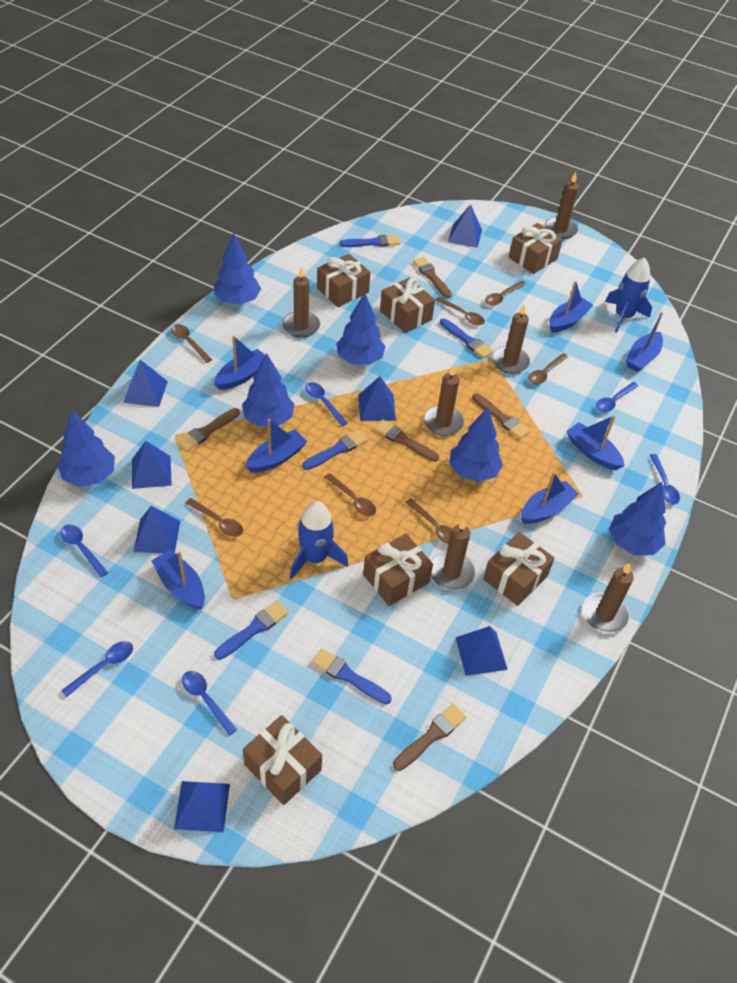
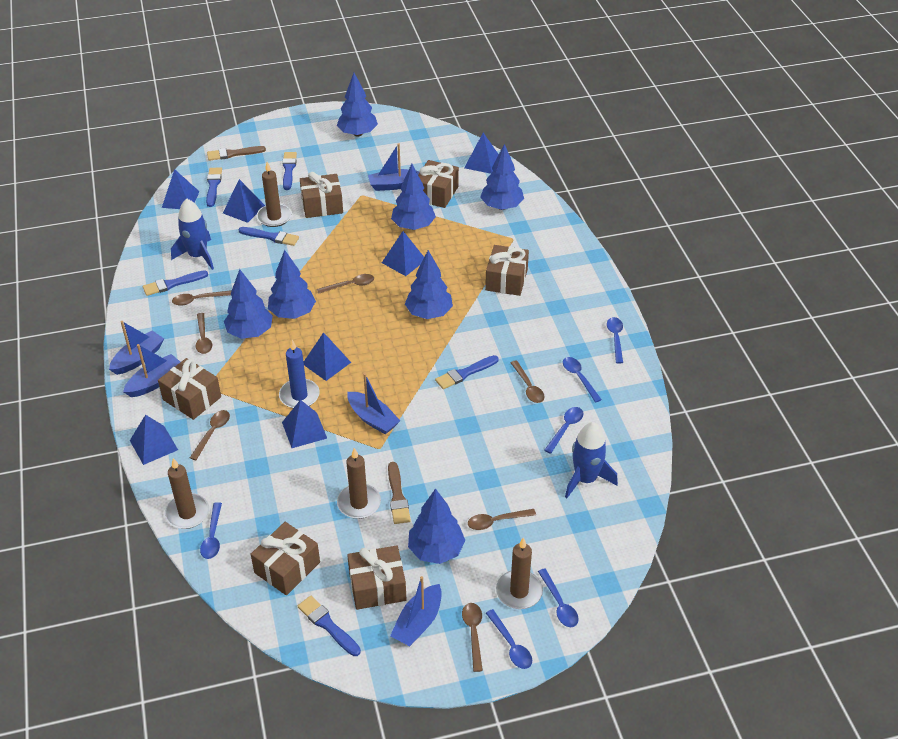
blue boat: [151,550,205,610] [214,336,265,390] [245,419,308,472] [521,472,579,524] [549,281,593,333] [567,415,625,470] [626,312,663,372] = 7 -> [109,321,164,375] [123,344,180,397] [347,373,400,434] [368,143,420,191] [390,576,442,646] = 5
blue brush: [214,601,289,660] [303,430,368,470] [312,648,392,704] [339,235,400,247] [440,318,493,358] = 5 -> [143,270,208,296] [206,168,222,207] [238,227,299,246] [282,152,297,190] [298,596,361,656] [435,355,499,389] = 6
blue candle: none = 0 -> [279,340,320,408] = 1
blue tree: [58,410,115,487] [214,232,261,304] [242,353,295,427] [336,293,386,365] [449,408,503,482] [609,482,666,555] = 6 -> [224,269,273,339] [268,250,316,319] [337,73,378,137] [391,164,436,230] [405,250,453,319] [408,488,466,564] [480,144,524,210] = 7
brown brush: [177,408,240,451] [374,419,439,462] [393,704,466,771] [413,257,452,298] [472,393,530,439] = 5 -> [207,146,266,161] [388,462,411,524] = 2
brown candle: [282,266,320,338] [423,365,464,436] [431,519,475,590] [492,303,530,374] [545,172,579,239] [582,563,634,633] = 6 -> [165,458,209,529] [257,162,292,227] [337,448,381,519] [496,538,543,609] = 4

